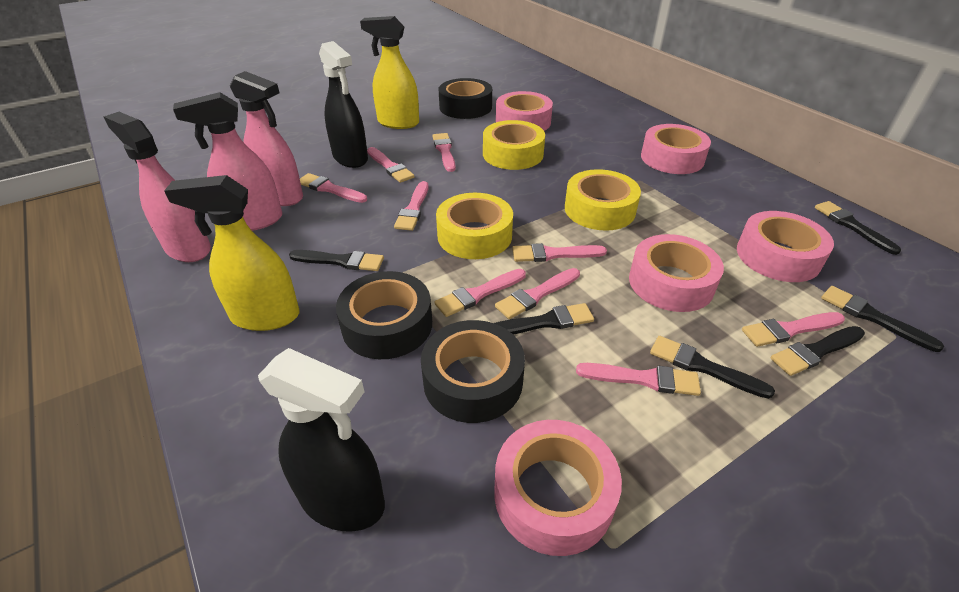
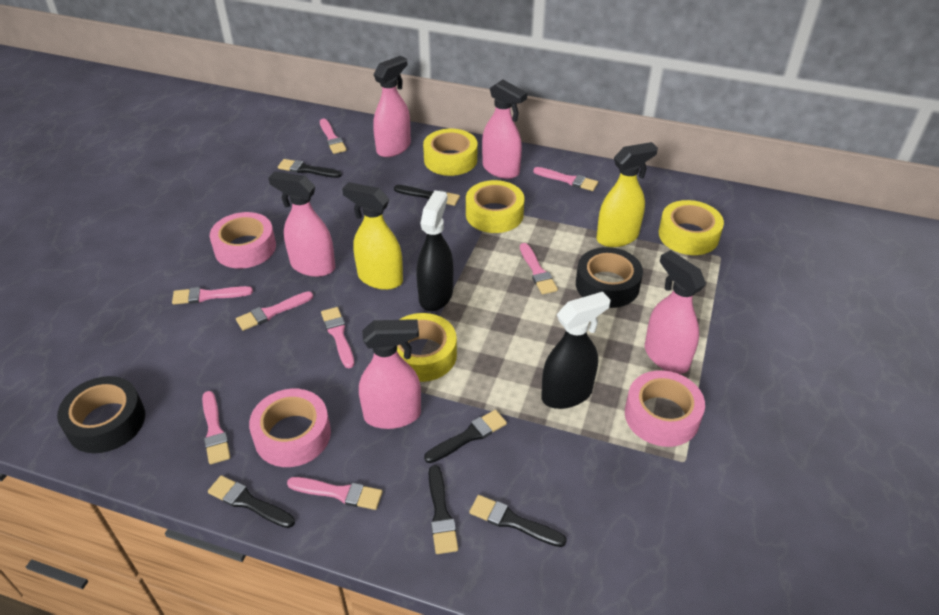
black tape: [336,271,432,359] [421,320,525,423] [439,78,492,119] = 3 -> [57,376,145,453] [576,247,643,308] = 2
pink brush: [300,173,367,203] [367,147,415,183] [394,181,429,231] [432,133,456,172] [434,269,526,317] [495,268,580,319] [512,243,607,262] [576,363,701,396] [742,312,845,347] = 9 -> [172,286,253,304] [202,391,230,464] [236,291,313,331] [287,477,383,510] [320,119,347,154] [321,307,354,368] [520,243,558,294] [533,167,598,191] = 8
pink spray bottle: [103,112,211,262] [173,92,282,231] [230,71,303,206] = 3 -> [268,171,335,277] [359,319,421,429] [373,56,411,157] [482,80,527,179] [645,250,706,374] = 5
pink tape: [494,420,622,556] [496,91,553,131] [629,234,724,312] [641,124,711,174] [737,211,834,282] = 5 -> [209,212,276,269] [249,389,331,467] [625,370,705,447] = 3
yellow tape: [436,193,513,259] [483,120,545,170] [565,169,641,231] = 3 -> [397,313,457,382] [423,129,477,176] [466,180,524,233] [659,200,724,255] = 4

